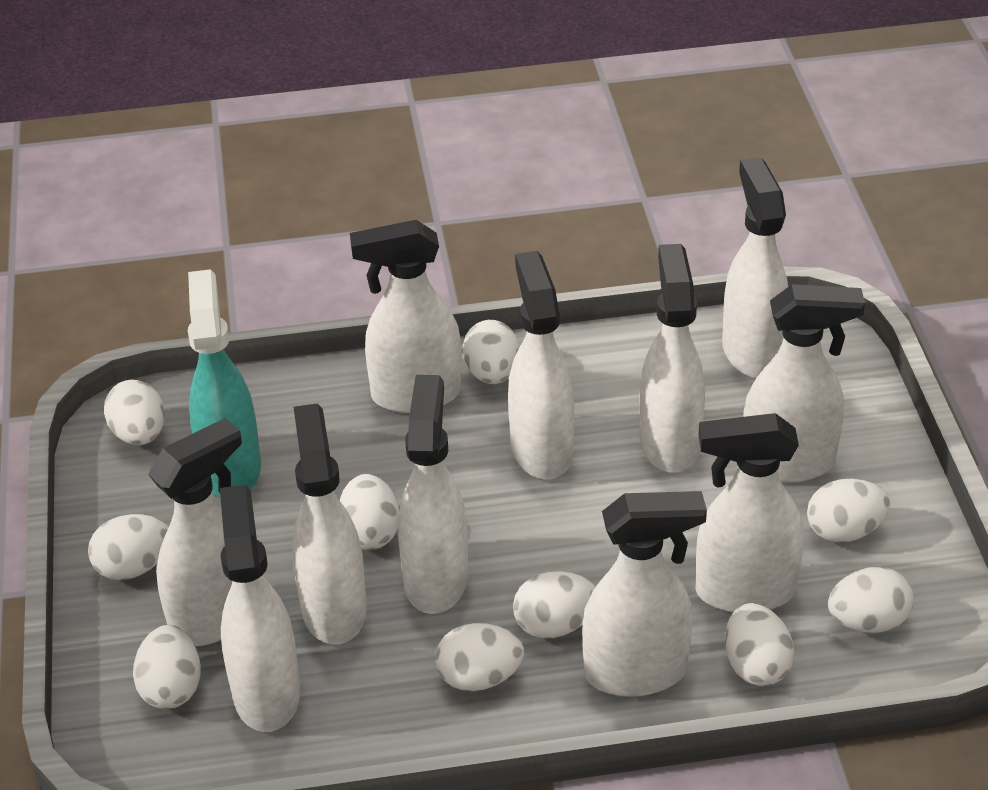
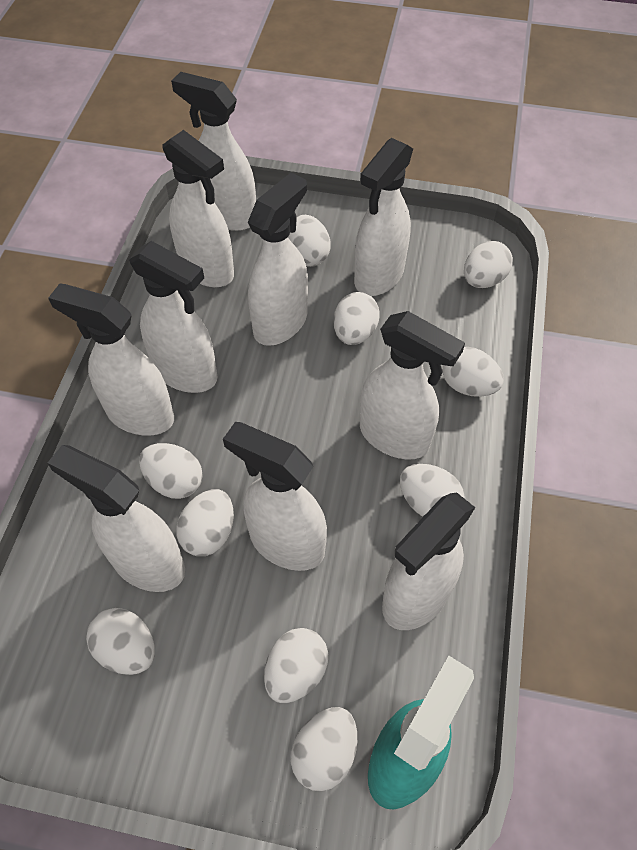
white spray bottle: [148,418,242,646] [220,485,300,732] [292,403,367,645] [350,220,461,413] [398,375,468,614] [508,251,574,479] [582,491,707,697] [639,244,705,473] [696,413,804,612] [722,157,788,378] [743,284,865,483] = 11 -> [47,445,185,592] [48,284,174,436] [129,241,217,393] [162,130,234,287] [171,72,256,231] [223,422,327,571] [248,173,308,346] [354,138,413,296] [360,311,465,459] [382,492,475,630] = 10

